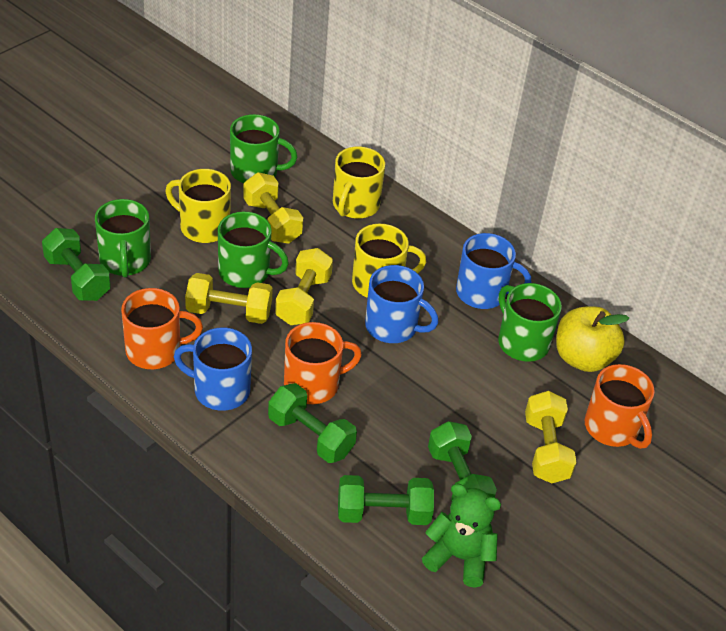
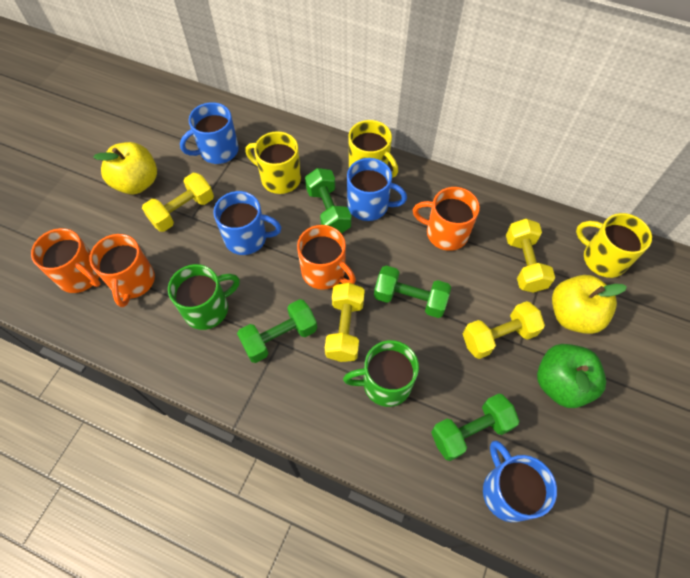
blue mug: [174,327,252,411] [365,265,439,343] [456,233,531,309] = 3 -> [180,102,239,164] [213,191,281,255] [347,158,407,221] [483,441,557,522] = 4
green apple: none = 0 -> [537,344,606,408] = 1
green mug: [95,199,151,278] [218,211,289,288] [230,114,297,183] [498,283,562,362] = 4 -> [168,264,240,330] [343,340,419,407] = 2
green teddy bear: [422,483,501,588] = 1 -> none = 0
orange mug: [121,288,203,369] [284,322,362,404] [585,364,655,449] = 3 -> [31,228,101,293] [89,234,155,307] [297,225,356,290] [413,187,480,251] = 4
yellow apple: [556,306,629,372] = 1 -> [93,142,157,194] [552,275,627,334] = 2

